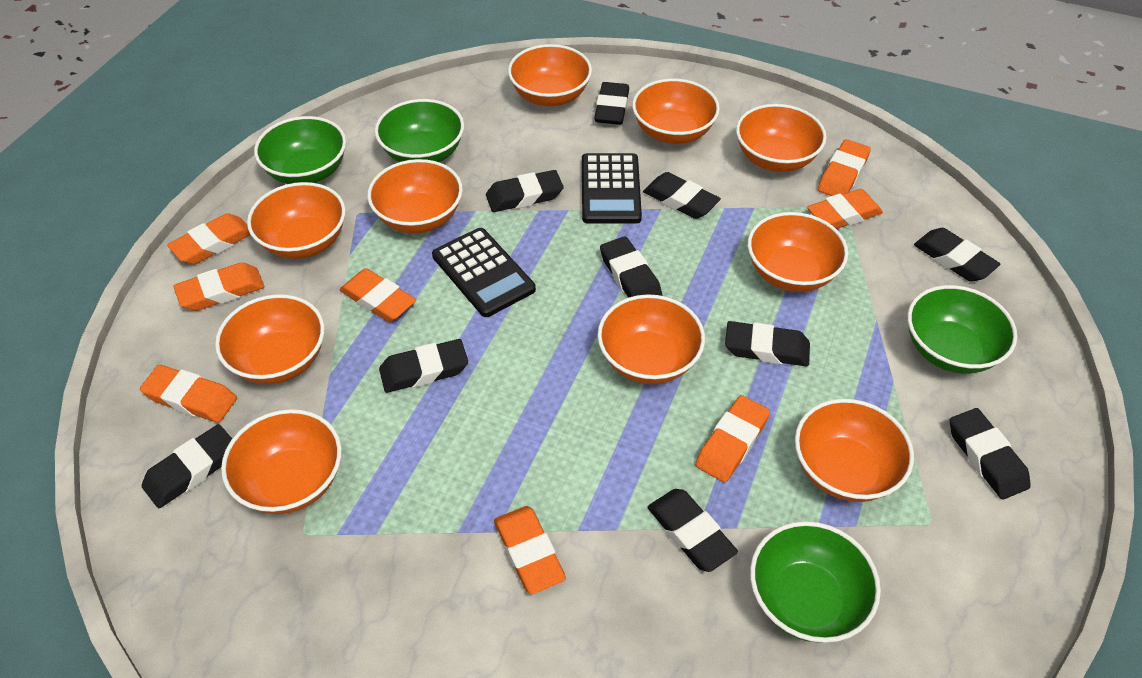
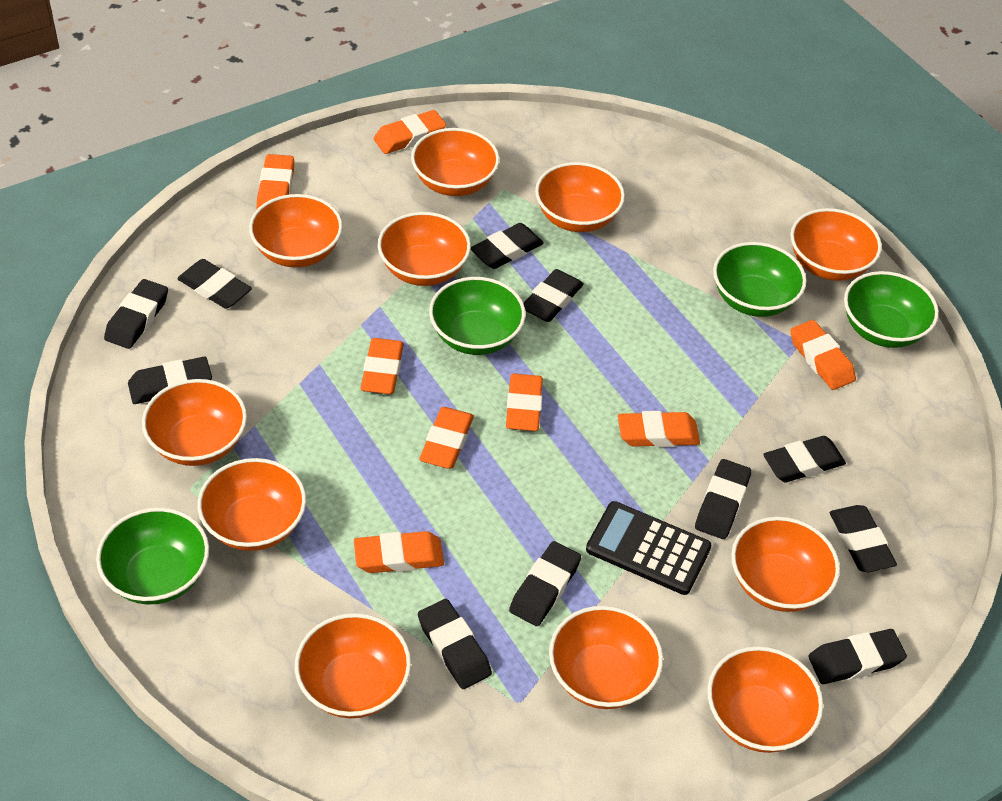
black calculator: [432,228,536,317] [582,153,642,224] = 2 -> [586,501,711,595] = 1
black eraser: [142,424,232,508] [379,339,468,393] [486,170,564,212] [594,82,629,125] [600,236,663,298] [643,172,721,219] [647,489,738,572] [725,321,810,367] [914,228,1000,282] [950,408,1031,500] = 10 -> [104,279,168,349] [128,357,212,404] [177,259,252,309] [418,599,492,689] [471,223,544,269] [509,541,581,626] [523,269,584,322] [695,459,752,539] [763,436,846,482] [808,629,907,684] [829,505,897,572] = 11
orange bowl: [215,294,325,384] [221,409,342,514] [247,182,346,259] [367,159,463,233] [508,44,592,107] [597,294,705,384] [632,79,720,144] [736,104,827,172] [748,212,848,292] [795,399,914,502] = 10 -> [142,379,247,466] [197,458,306,551] [249,194,343,267] [295,613,411,718] [378,212,471,286] [411,128,500,196] [535,162,625,232] [549,606,663,709] [707,646,823,753] [731,517,840,612] [790,208,882,281] = 11

